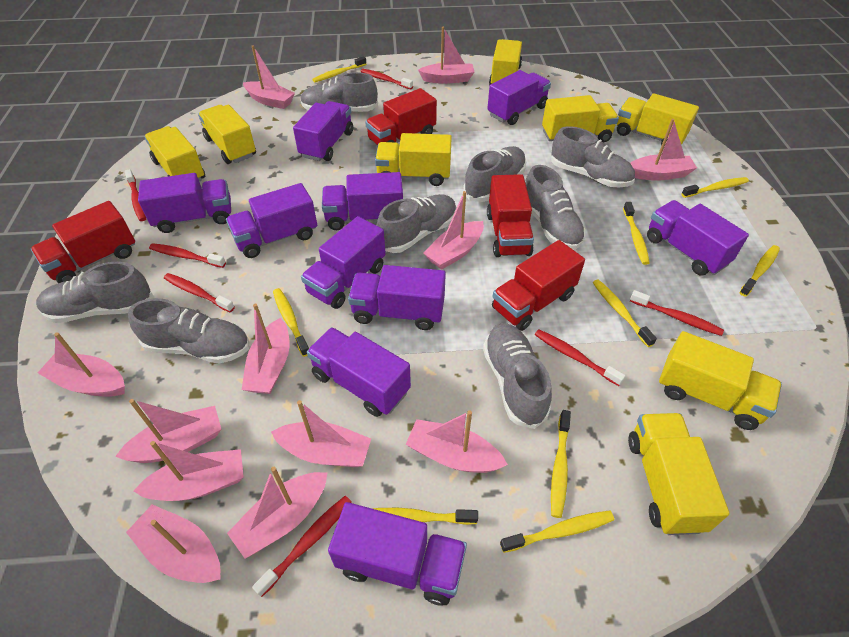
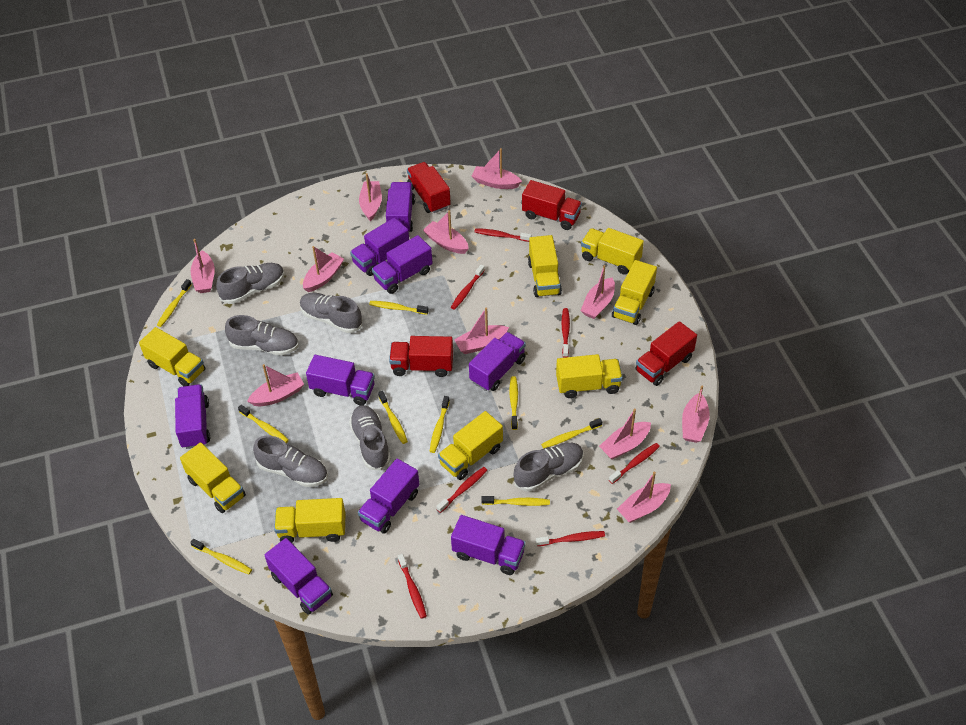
grey shoe: [36,262,153,323] [128,298,249,364] [300,72,378,112] [377,194,457,253] [463,146,526,202] [483,323,552,429] [525,165,585,250] [551,126,635,188] = 8 -> [216,263,284,304] [225,315,299,356] [253,435,328,487] [300,293,362,333] [349,405,391,471] [514,443,584,491] = 6
pink boat: [38,332,125,396] [115,399,221,463] [126,504,221,583] [134,441,244,501] [227,467,327,559] [242,304,290,394] [243,45,295,109] [271,400,371,467] [405,411,508,473] [418,27,474,84] [423,191,484,270] [630,119,697,181] = 12 -> [190,239,215,293] [247,364,304,406] [303,246,344,292] [359,173,382,221] [423,210,469,254] [454,307,509,354] [472,148,522,189] [581,265,615,319] [599,409,651,459] [617,472,671,523] [682,385,710,443] = 11
purple truck: [138,173,231,233] [226,183,317,258] [293,101,353,161] [301,216,386,309] [307,327,411,417] [322,172,403,230] [328,502,467,606] [348,265,446,330] [487,70,551,125] [647,200,749,276] = 10 -> [175,384,210,449] [265,538,333,615] [306,355,375,405] [350,217,409,276] [358,459,419,534] [372,235,433,294] [386,182,415,232] [451,515,526,575] [469,332,526,391] = 9

